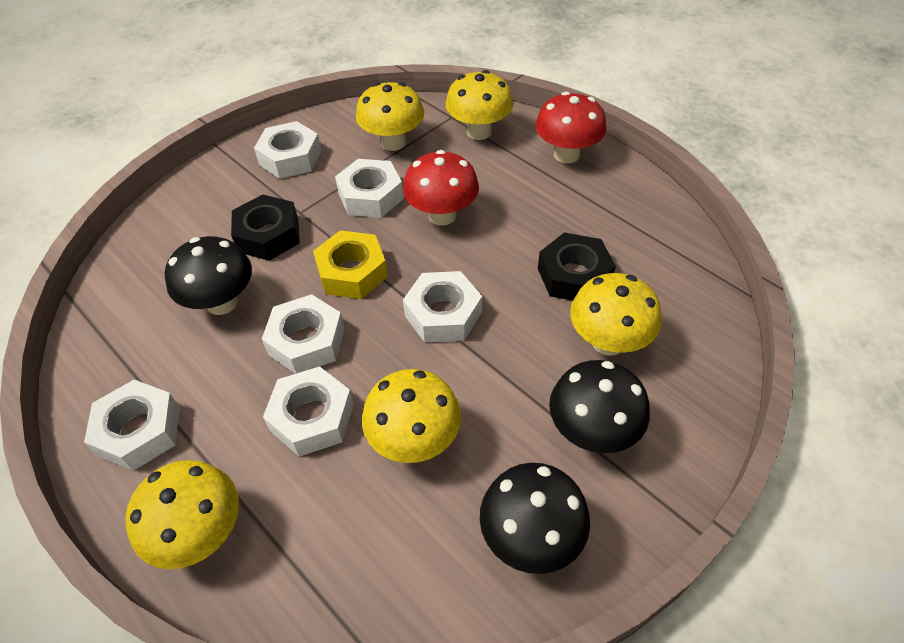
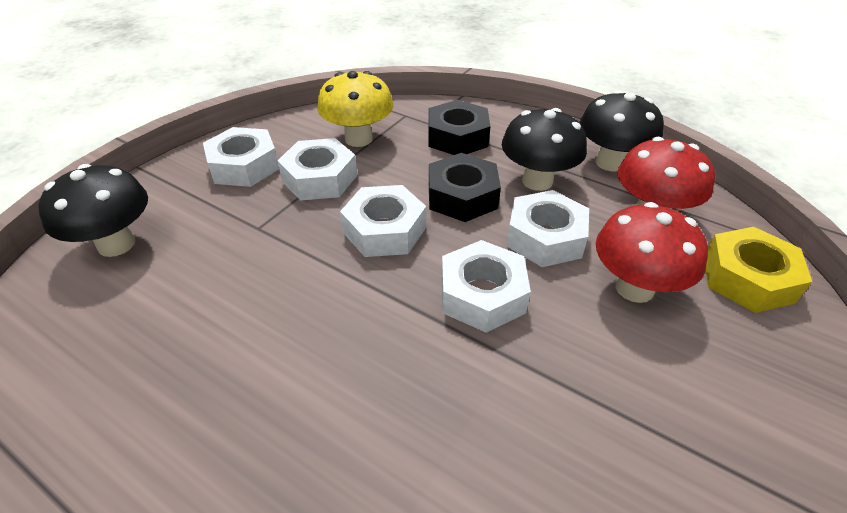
white nut: [84,380,180,471] [254,121,321,179] [262,294,345,374] [263,366,354,457] [335,159,404,218] [403,271,482,342] = 6 -> [203,127,279,187] [278,138,357,201] [340,185,426,257] [441,240,531,333] [506,190,589,267] = 5
yellow mushroom: [126,460,239,569] [356,82,424,151] [362,369,461,463] [446,70,514,140] [570,273,662,356] = 5 -> [317,71,394,147] = 1

